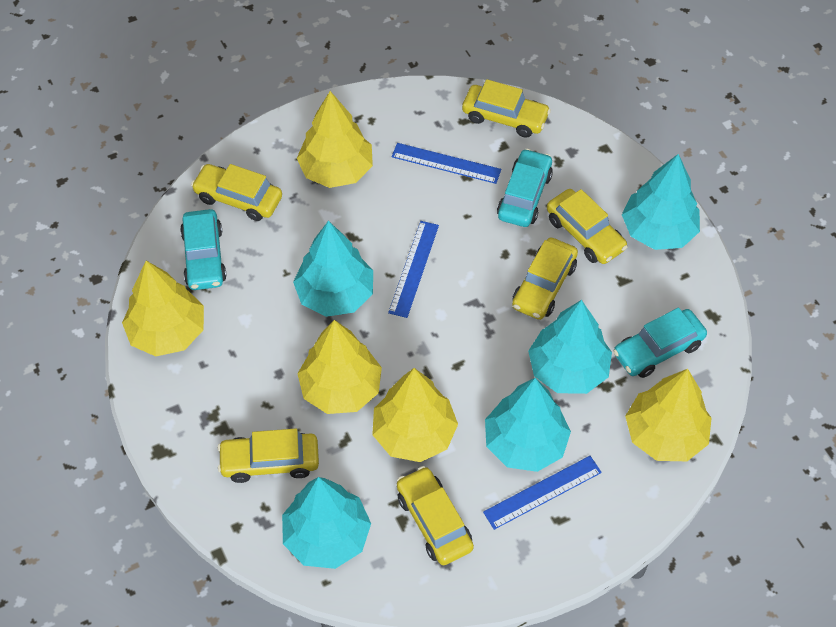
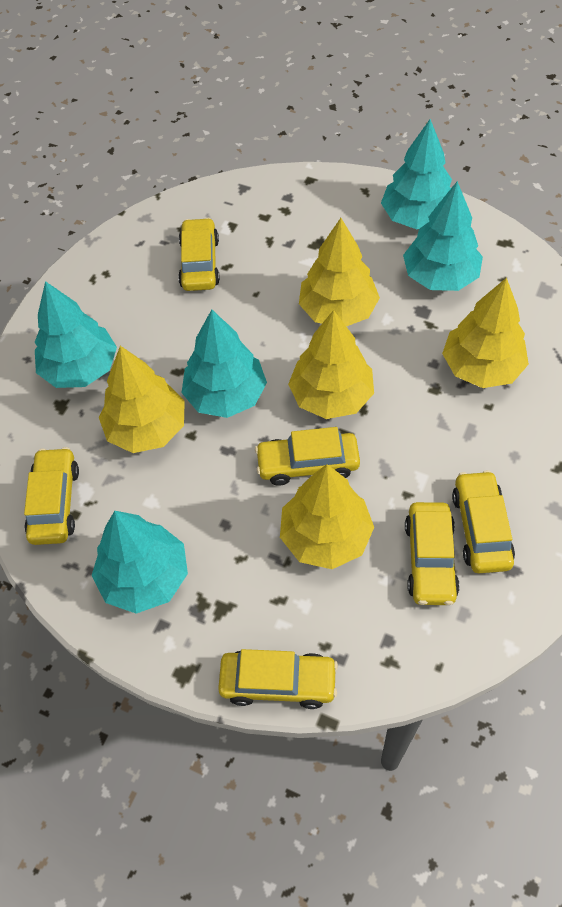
blue ruler: [388,221,439,318] [392,143,501,184] [483,456,602,530] = 3 -> none = 0
turquoise car: [180,209,227,290] [497,149,553,227] [613,308,707,378] = 3 -> none = 0

